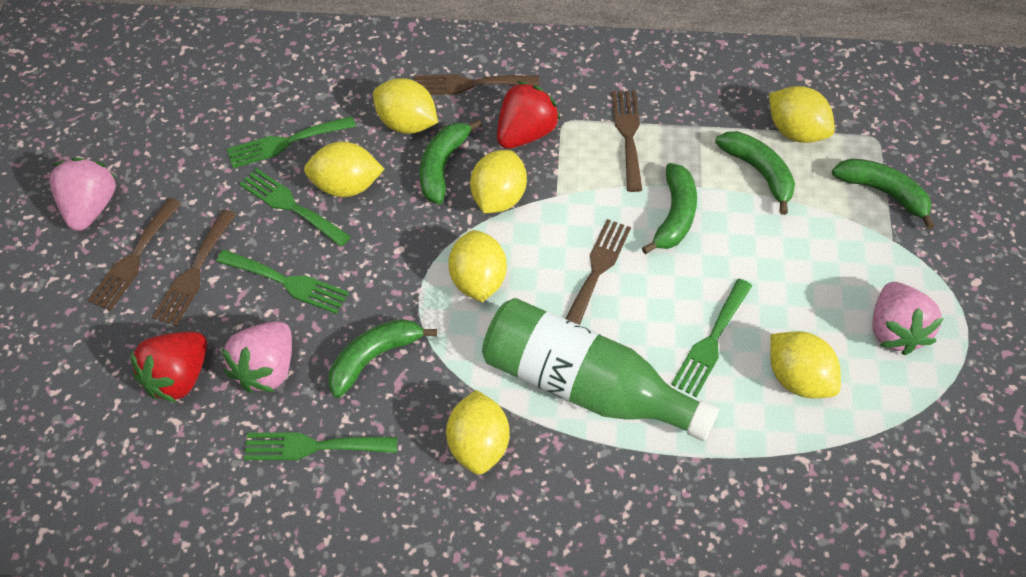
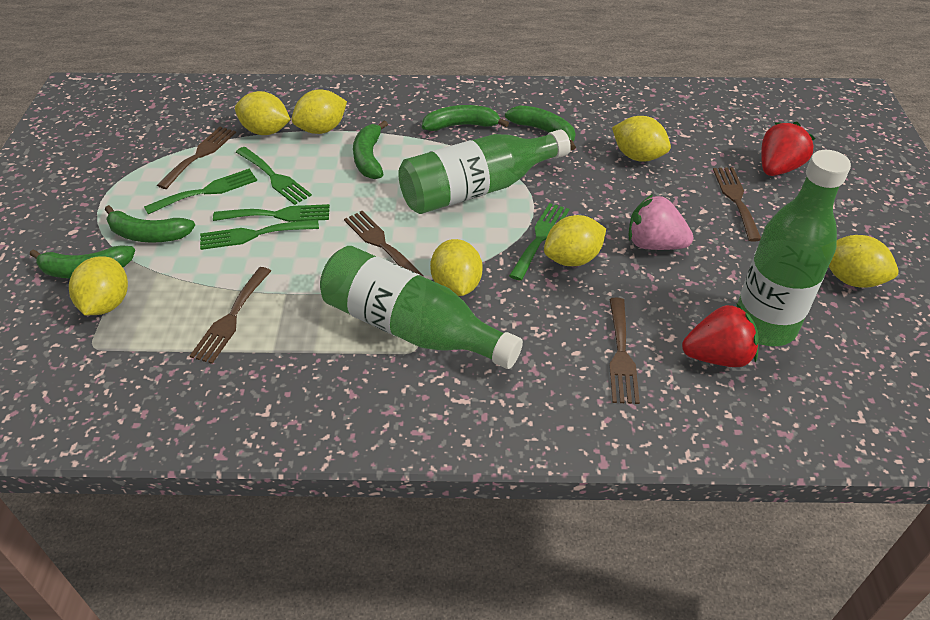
green bottle: [482,298,719,441] = 1 -> [320,246,523,369] [398,130,571,214] [736,150,851,346] = 3
pink strawberry: [50,157,116,231] [222,321,292,393] [873,282,944,355] = 3 -> [629,194,693,250] = 1

